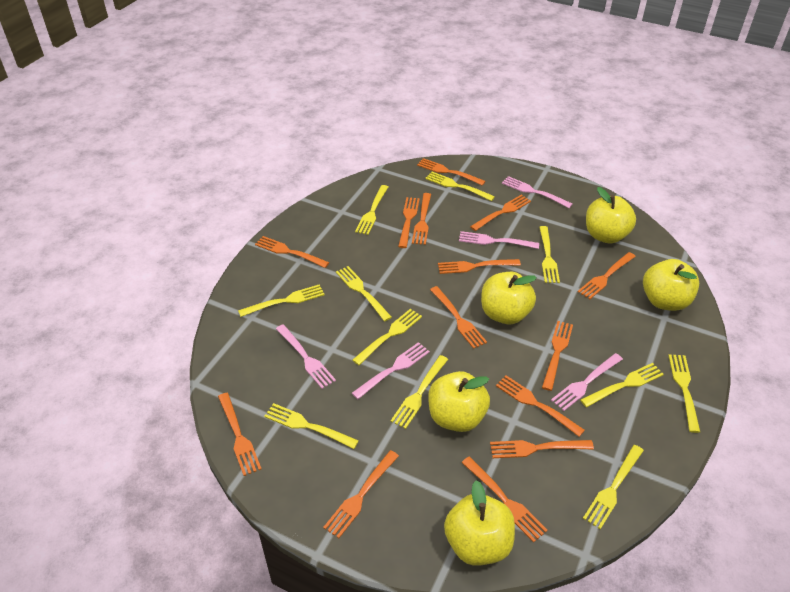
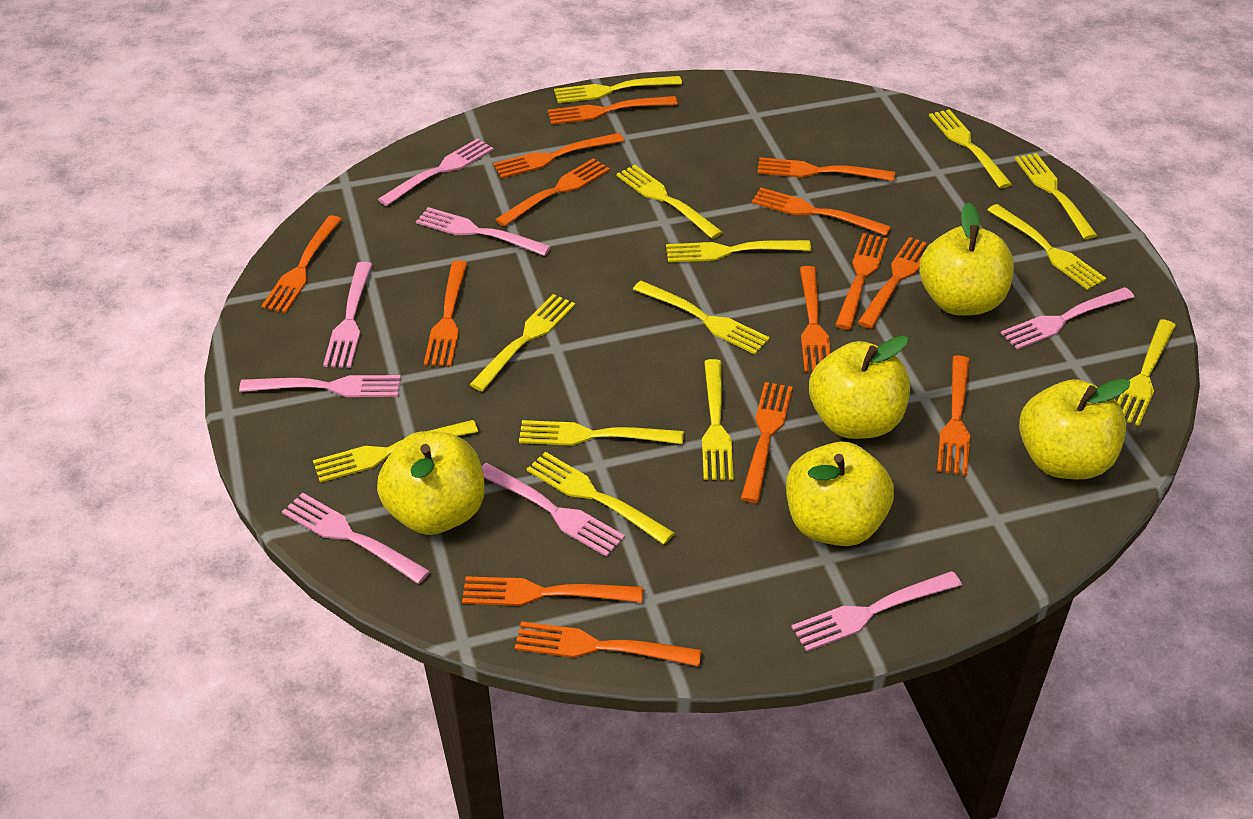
pink fork: [276,324,336,389] [352,342,430,399] [459,231,539,249] [502,176,572,208] [551,353,623,411] = 5 -> [239,375,401,397] [282,493,430,584] [323,262,372,368] [378,138,494,206] [416,207,551,256] [481,463,625,557] [791,571,962,652] [1001,287,1134,350] = 8
yellow fork: [238,285,325,317] [264,403,359,449] [336,266,392,321] [352,309,422,365] [355,185,388,235] [390,355,448,429] [425,172,495,201] [539,226,560,283] [580,363,664,407] [583,445,644,529] [668,354,700,433] = 11 -> [313,420,478,483] [469,294,575,391] [519,420,684,446] [527,452,674,545] [554,76,682,103] [616,165,722,239] [633,281,770,354] [666,240,811,263] [702,359,734,480] [929,109,1012,188] [987,204,1106,290] [1015,153,1098,239] [1117,319,1176,426] = 13

